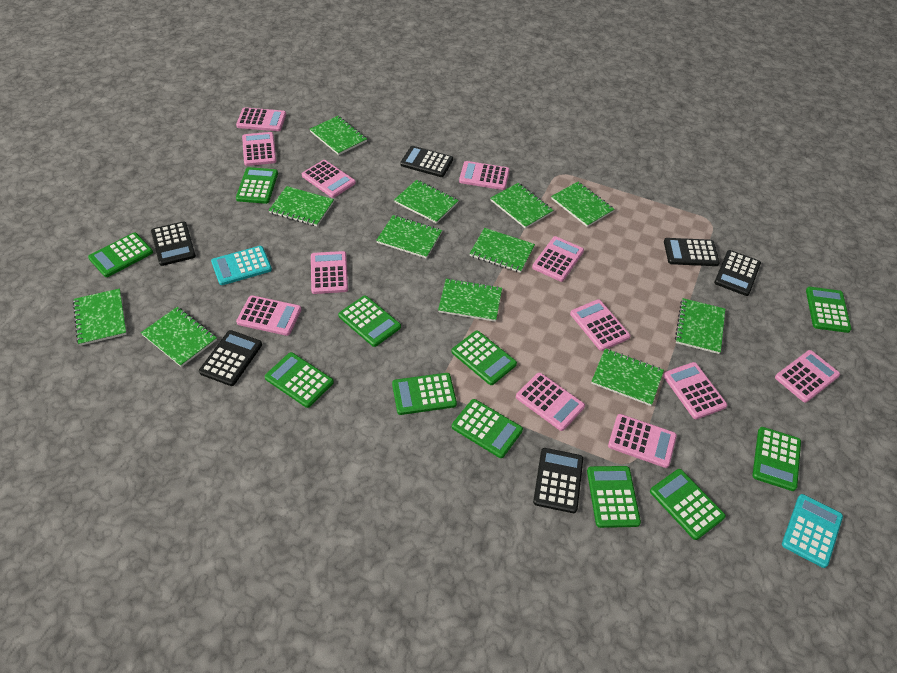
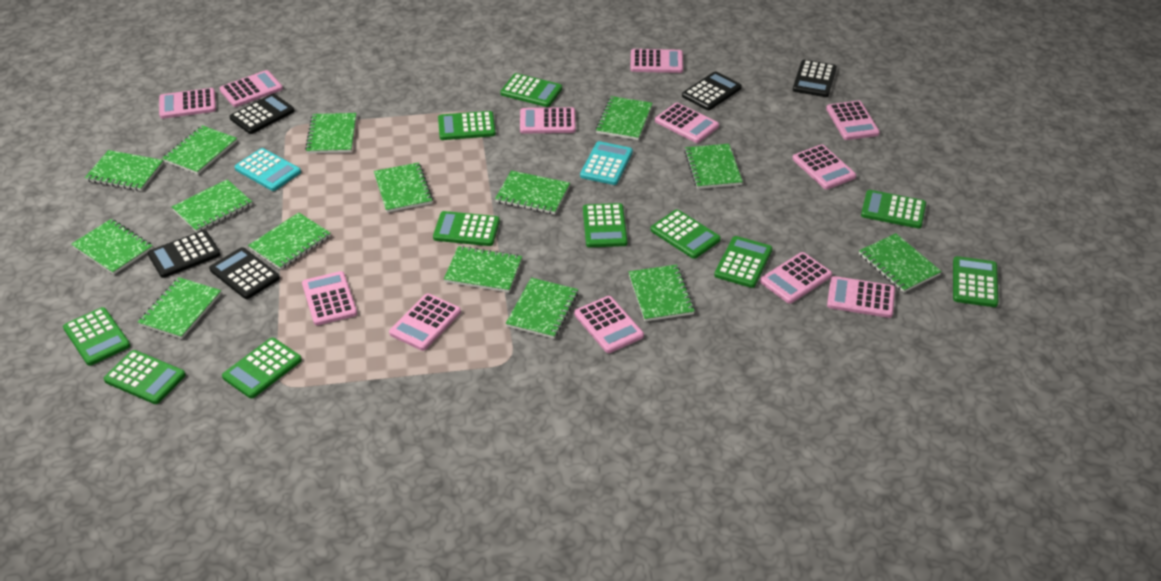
black calculator: [151,221,196,266] [199,330,262,386] [400,146,453,177] [533,448,583,513] [664,238,720,266] [714,250,761,296] = 6 -> [148,230,221,278] [209,247,280,299] [229,94,295,134] [682,71,742,110] [793,60,837,97] = 5
green notebook: [73,289,127,346] [141,307,217,367] [269,186,334,226] [310,116,367,155] [376,215,442,259] [394,180,459,224] [438,278,502,322] [470,228,535,273] [491,183,554,229] [551,182,614,227] [591,348,664,406] [675,298,725,354] = 12 -> [71,219,153,275] [85,150,164,191] [138,277,221,339] [162,125,237,174] [172,179,252,232] [248,212,331,270] [305,113,356,153] [374,162,433,212] [444,246,522,292] [495,170,570,214] [506,278,578,339] [596,96,653,140] [629,265,695,321] [684,144,743,189] [859,233,942,293] = 15

